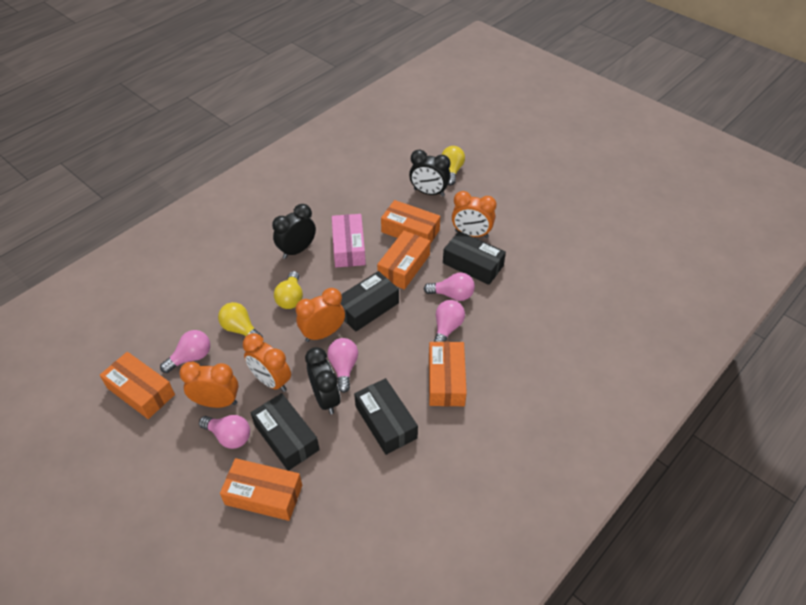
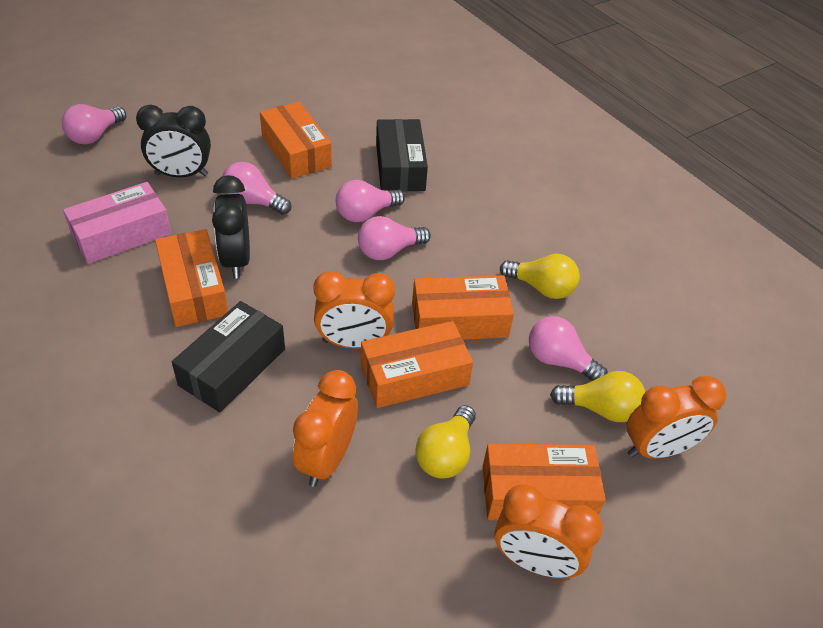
black box: [251,393,320,471] [340,271,399,332] [354,378,418,455] [443,231,506,285] = 4 -> [172,301,285,412] [376,119,428,192] = 2
black clock: [272,204,316,259] [305,347,341,414] [409,150,450,197] = 3 -> [136,105,211,178] [212,175,250,279] = 2

